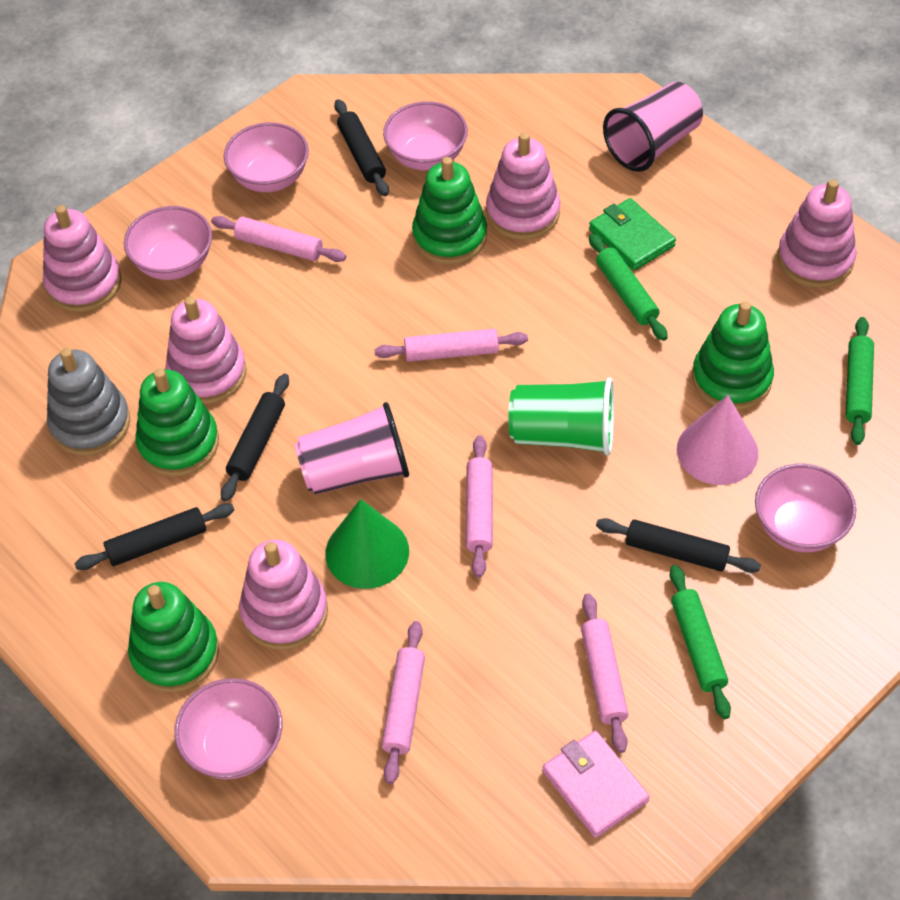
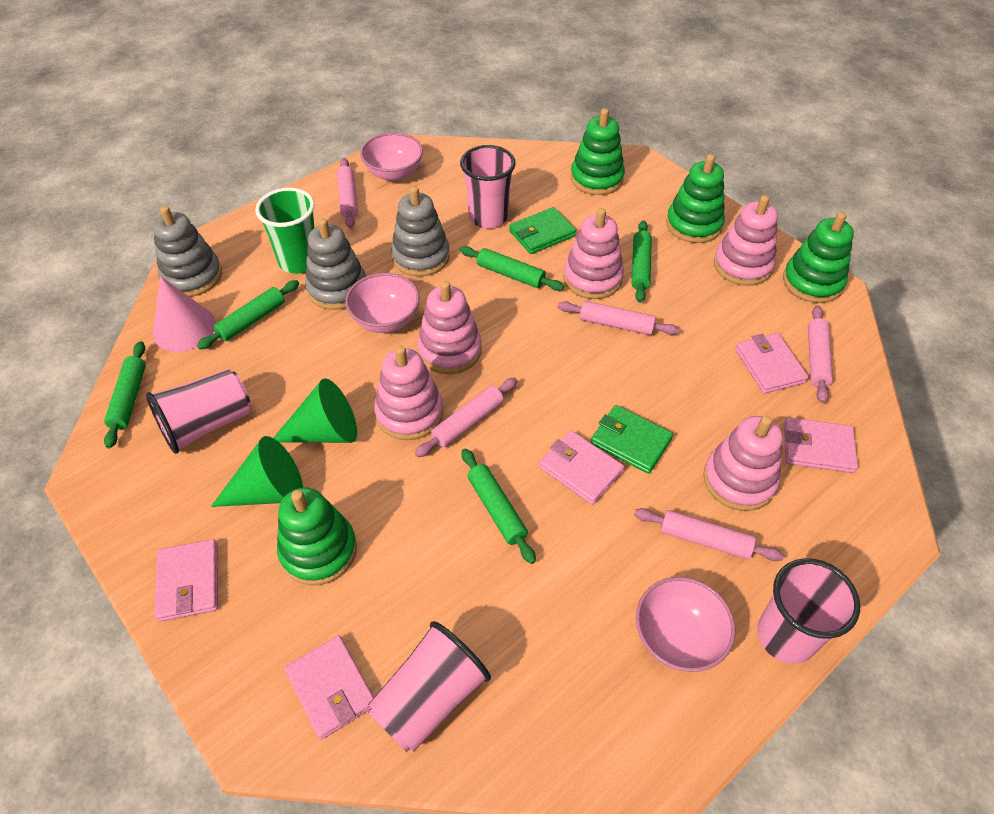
black rolling pin: [74,504,234,570] [221,374,289,502] [334,99,389,196] [596,518,761,573] = 4 -> none = 0
green cone: [325,499,409,589] = 1 -> [211,436,303,507] [274,378,357,443] = 2
green rolling pin: [589,233,668,341] [670,565,731,719] [846,317,874,445] = 3 -> [104,341,146,449] [197,280,299,350] [460,246,564,291] [462,448,536,564] [631,220,652,303] = 5
green wallet: [589,198,676,271] = 1 -> [509,207,576,254] [591,405,673,474] = 2
grey stacking toy: [47,348,130,456] = 1 -> [153,206,222,297] [305,218,366,310] [391,186,450,277] = 3
pink bowl: [124,206,212,280] [174,678,282,779] [224,122,309,192] [383,101,468,170] [755,464,856,552] = 5 -> [345,273,420,333] [360,133,423,181] [636,577,735,672] = 3
pink cup: [295,402,409,495] [603,82,703,172] = 2 -> [146,369,251,454] [368,621,491,752] [460,145,516,228] [757,558,860,664] = 4
pink wallet: [543,731,650,838] = 1 -> [155,539,218,622] [284,635,374,740] [539,430,624,505] [735,333,808,394] [784,417,858,473] = 5

